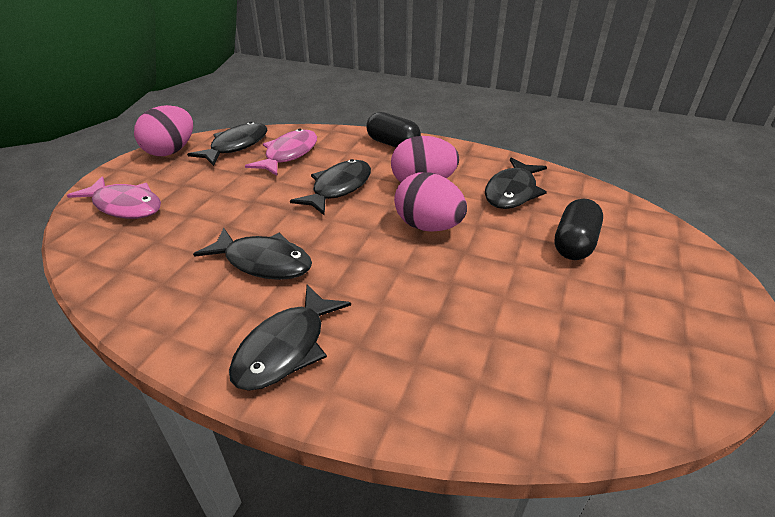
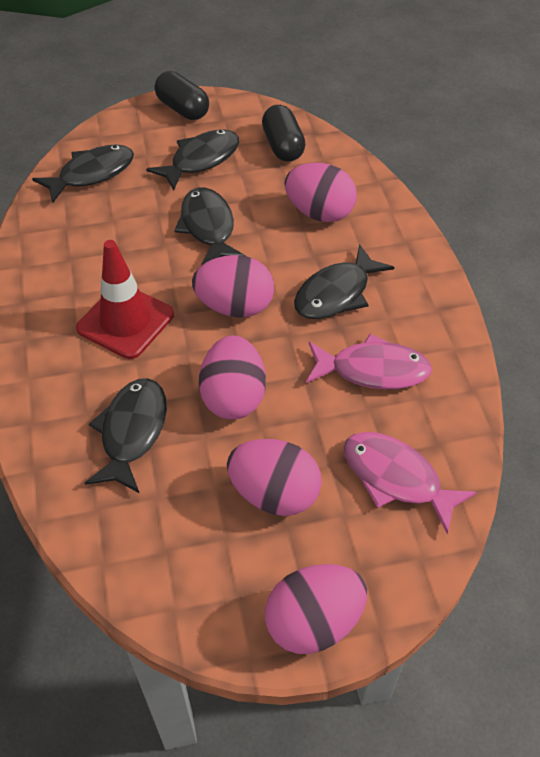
pink egg: [134,105,193,156] [391,136,459,182] [394,172,467,232] = 3 -> [192,255,274,318] [199,335,266,419] [227,439,322,516] [265,564,367,654] [285,163,357,222] = 5
red traffic cone: none = 0 -> [76,240,174,359] = 1

